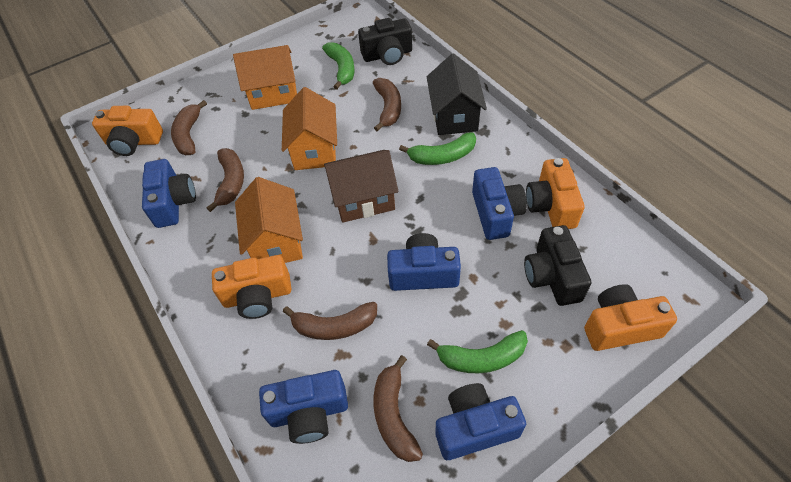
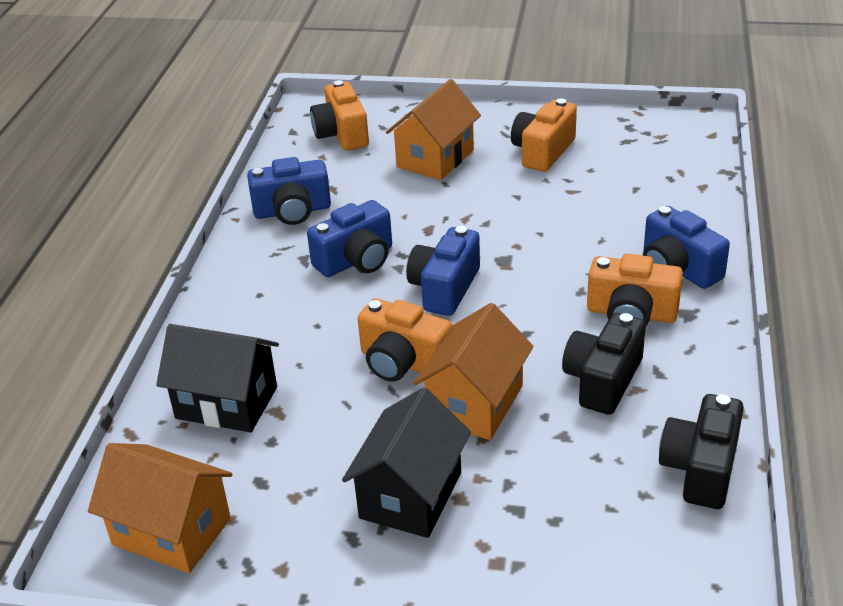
black house: [427,53,487,135] = 1 -> [156,324,279,432] [342,387,471,538] = 2
blue camera: [142,159,196,228] [259,370,348,444] [387,233,461,291] [435,383,526,460] [472,167,527,240] = 5 -> [247,157,331,225] [307,200,392,277] [406,226,480,316] [643,206,730,289] = 4
brown banana: [171,100,207,155] [207,148,244,212] [283,302,377,340] [373,78,401,131] [373,355,423,462] = 5 -> none = 0
brown house: [324,150,399,223] = 1 -> none = 0
green banana: [322,42,355,90] [399,132,476,165] [427,330,528,373] = 3 -> none = 0

